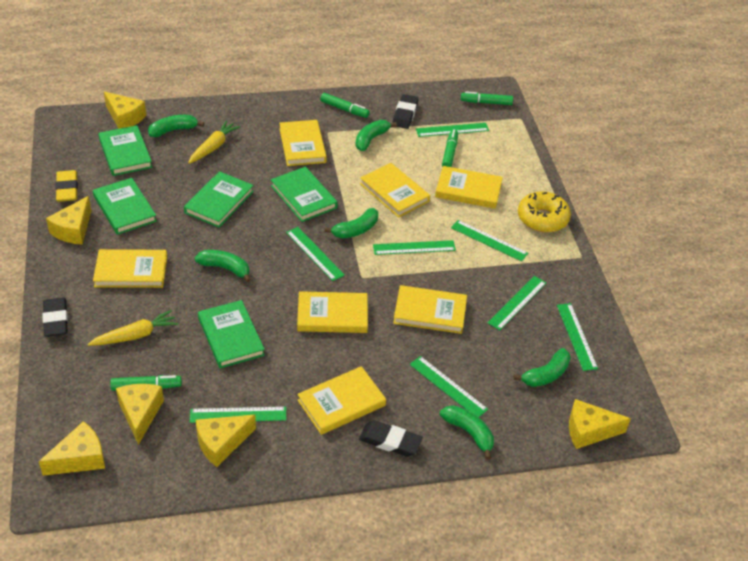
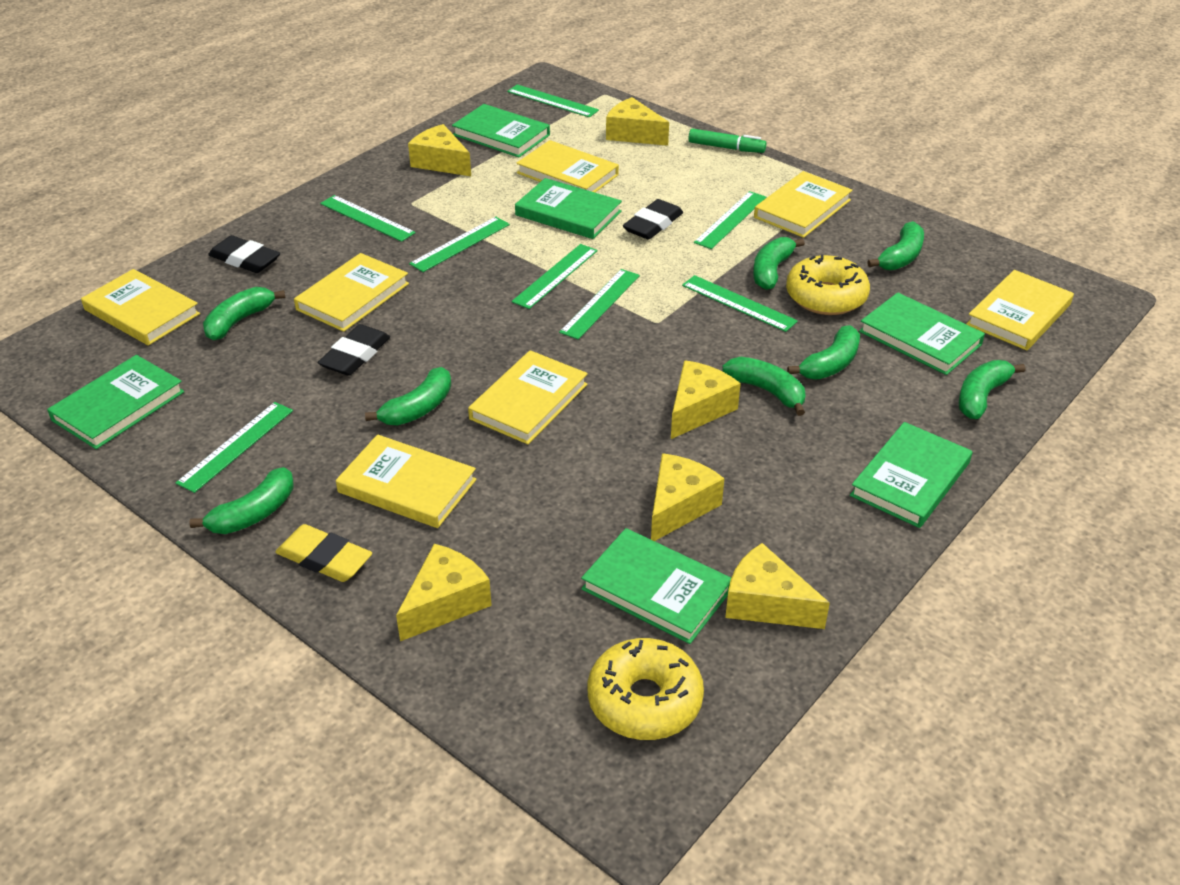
green banana: [148,115,204,137] [195,250,251,282] [324,208,378,238] [355,120,397,151] [440,405,494,459] [513,348,571,387] = 6 -> [190,467,294,534] [203,287,285,340] [365,367,451,426] [722,357,806,416] [753,237,805,290] [787,325,860,379] [867,221,924,271] [959,360,1025,419] = 8
green book: [93,178,157,235] [98,125,152,176] [184,171,254,228] [198,300,265,368] [271,167,338,222] = 5 -> [47,355,184,449] [452,104,550,157] [515,178,622,239] [581,528,731,644] [850,422,972,528] [859,292,985,375] = 6
green marker: [110,375,182,391] [320,93,370,118] [442,129,458,167] [461,91,513,105] = 4 -> [688,128,766,153] = 1
yellow carrot: [88,310,178,346] [188,120,241,164] = 2 -> none = 0
yellow donut: [518,191,571,233] = 1 -> [588,638,704,740] [786,254,870,315] = 2

